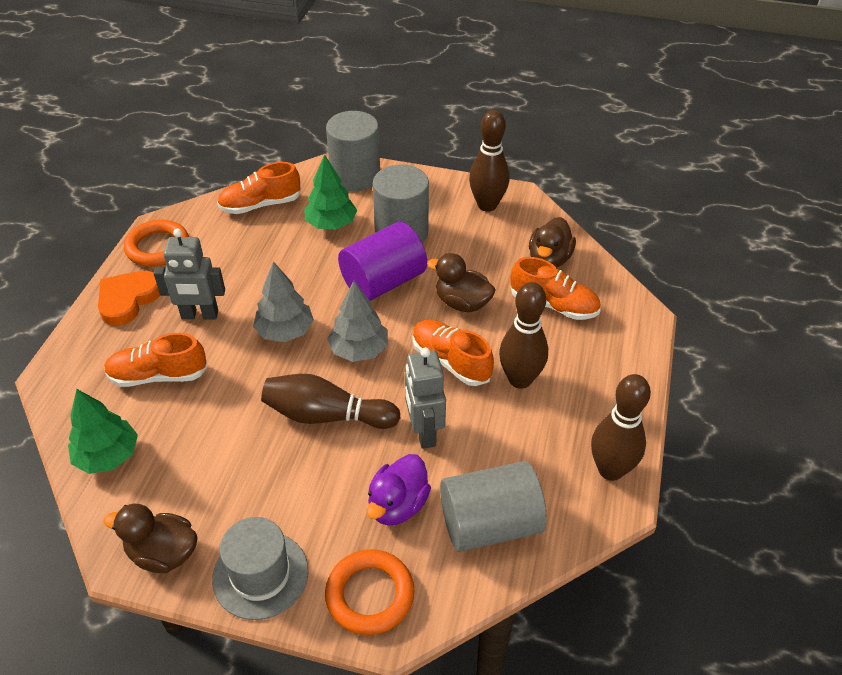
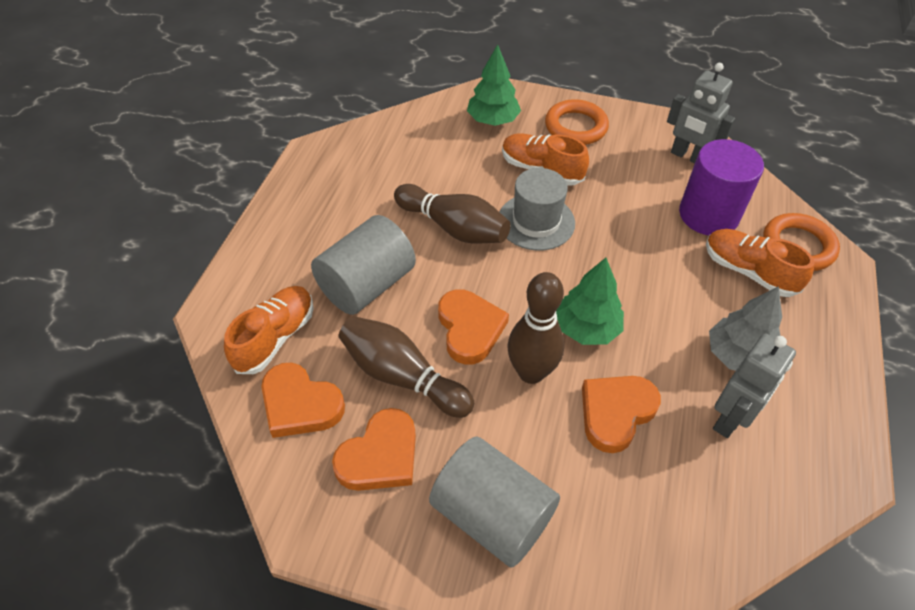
brown bowling pin: [261,374,400,429] [469,110,509,212] [499,282,548,389] [591,374,651,481] = 4 -> [339,316,474,418] [394,184,511,243] [508,272,564,384] = 3
brown duck: [103,504,198,573] [427,253,495,312] [529,217,576,268] = 3 -> none = 0
grey cylinder: [326,111,380,191] [373,164,429,243] [440,461,547,552] = 3 -> [311,215,416,315] [429,436,560,568] = 2
grey tree: [253,261,314,342] [327,281,388,362] = 2 -> [709,286,782,371] = 1
orange heart: [98,271,160,326] = 1 -> [261,363,345,438] [332,408,416,491] [438,289,509,365] [582,376,661,453] = 4
orange shoe: [104,333,208,387] [217,162,301,214] [412,320,494,386] [510,257,601,320] = 4 -> [224,286,314,374] [502,134,589,186] [706,229,815,297] = 3
purple duck: [367,454,431,526] = 1 -> none = 0

